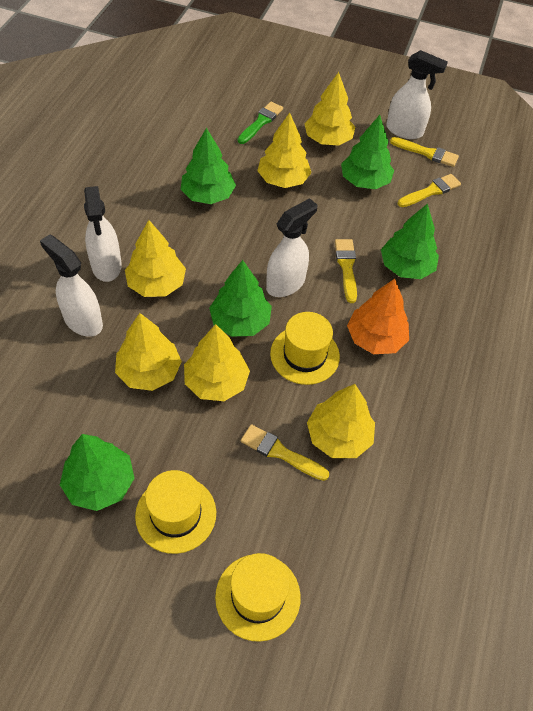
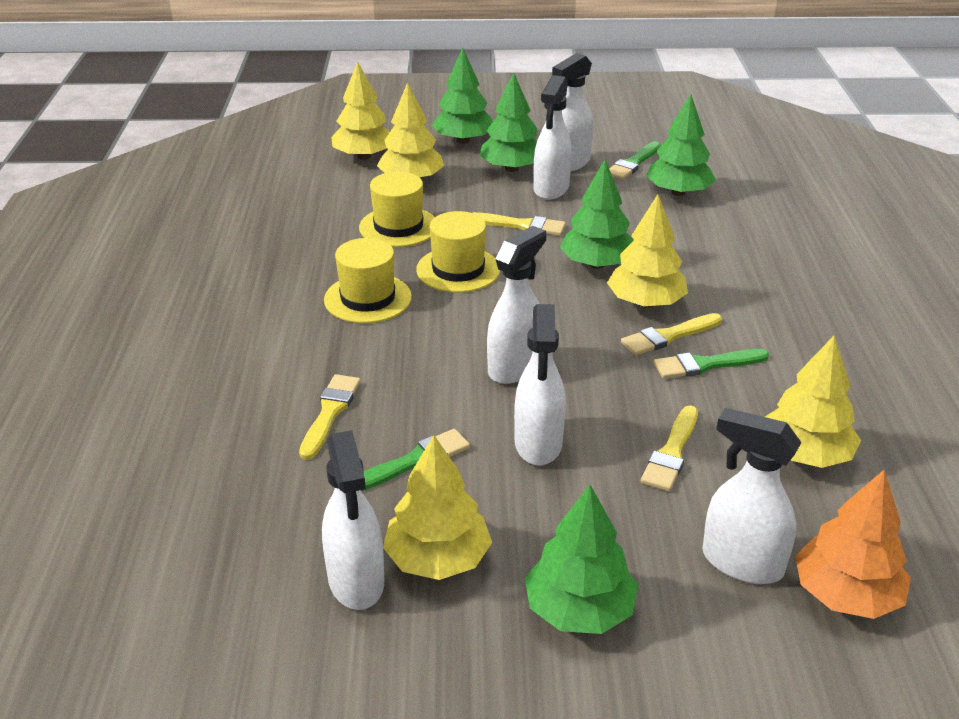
green brush: [238,102,283,144] = 1 -> [361,429,470,491] [609,141,661,180] [654,349,769,379] = 3
white spray bottle: [40,234,103,337] [84,186,122,282] [266,198,317,297] [386,50,448,139] = 4 -> [322,430,384,610] [487,226,546,384] [514,304,566,466] [534,75,572,200] [552,53,593,171] [702,408,801,584] = 6
yellow tree: [115,313,182,391] [125,220,186,297] [184,324,250,401] [257,113,311,188] [304,72,355,146] [307,384,375,458] = 6 -> [331,61,390,160] [377,82,444,177] [383,435,492,580] [607,194,688,308] [765,336,861,468] = 5

